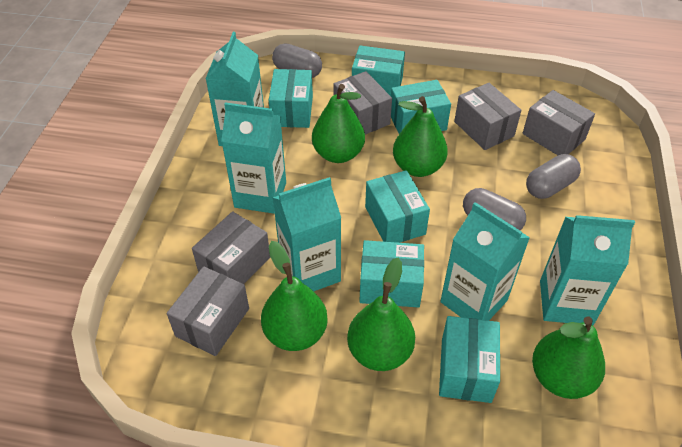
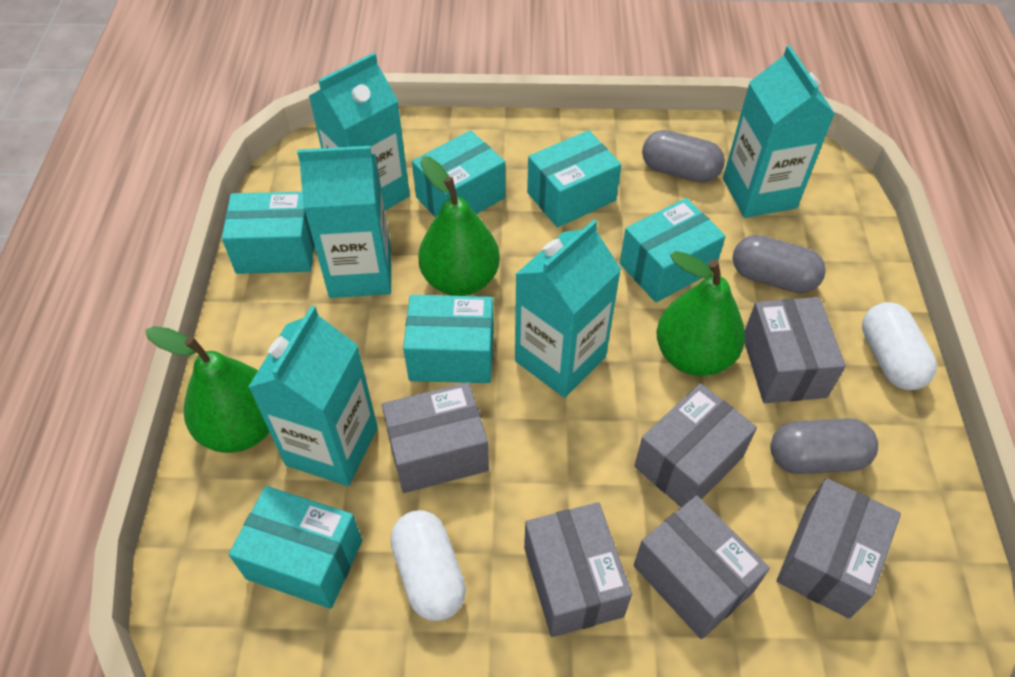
green pear: [261,241,328,351] [312,84,365,163] [347,258,415,371] [393,96,448,177] [532,317,605,399] = 5 -> [145,326,270,453] [418,156,500,296] [657,251,745,376] = 3
grey box: [167,266,249,356] [192,211,270,284] [333,71,392,135] [454,83,522,150] [523,90,595,155] = 5 -> [382,382,489,493] [524,502,632,637] [634,383,757,507] [634,495,770,639] [745,297,846,403] [777,478,901,619] = 6
white capsule: none = 0 -> [391,510,466,621] [862,302,937,390] = 2

